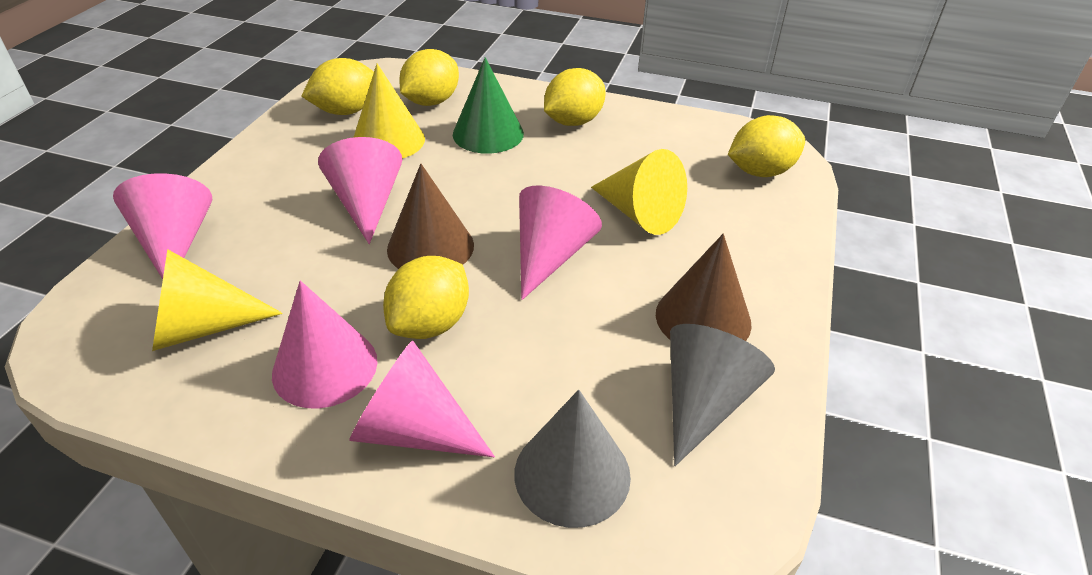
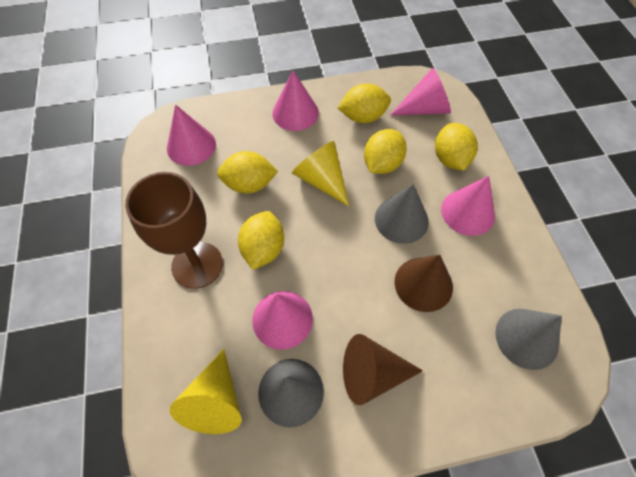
brown goblet: none = 0 -> [125,172,223,289] = 1
green cone: [453,57,524,154] = 1 -> none = 0
grey cone: [514,390,631,528] [670,324,775,466] = 2 -> [258,359,324,427] [375,184,429,244] [495,309,562,370] = 3
yellow cone: [152,249,283,351] [353,64,425,158] [591,149,687,235] = 3 -> [170,349,242,434] [292,141,349,206] = 2

